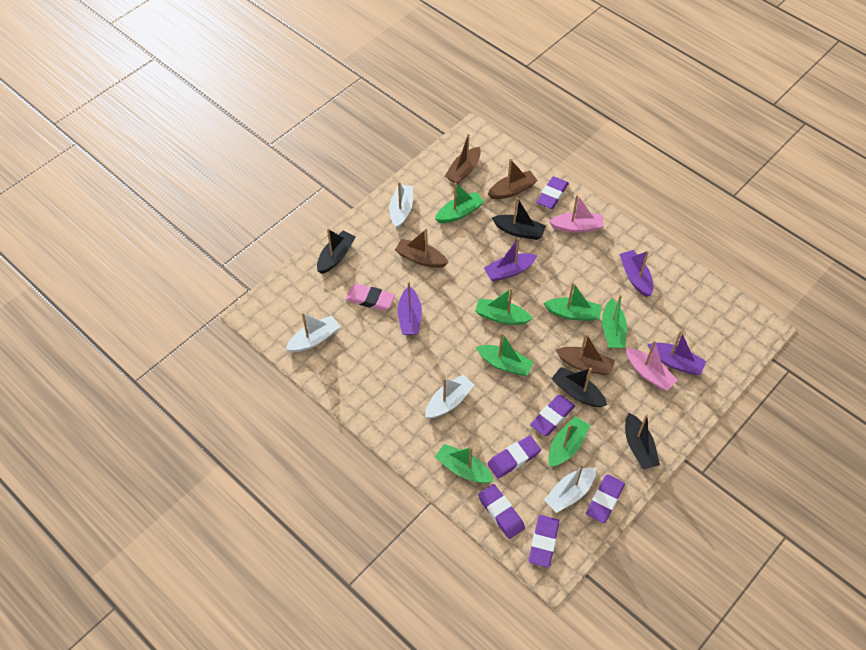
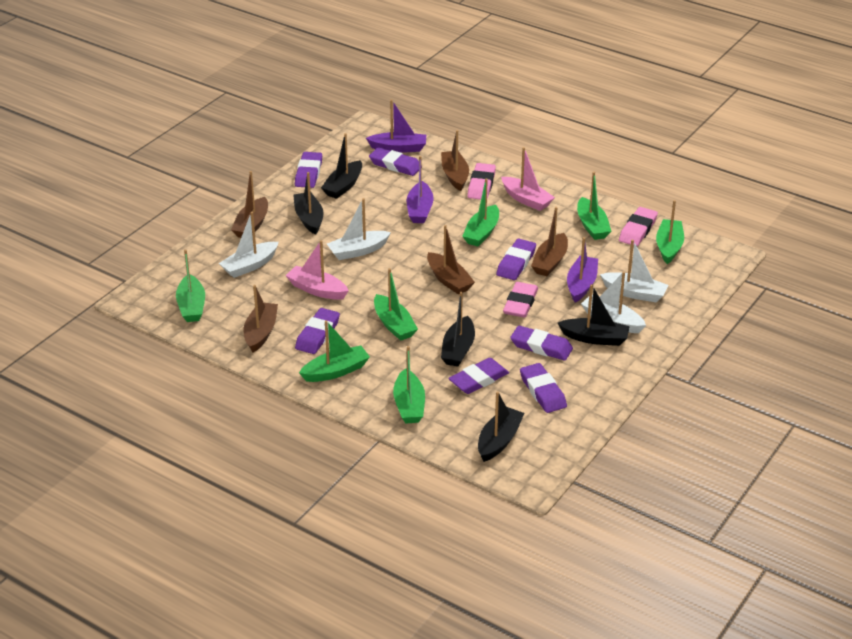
black boat: [317,229,356,274] [492,197,546,240] [551,367,607,407] [625,413,660,469] = 4 -> [293,172,323,235] [321,133,362,199] [441,292,475,367] [478,391,524,462] [558,284,630,346] = 5
brown boat: [395,229,449,268] [445,134,481,184] [488,159,538,199] [556,334,615,375] = 4 -> [231,171,268,238] [244,285,278,353] [427,225,475,294] [441,130,469,191] [531,207,568,276] = 5
pink eraser: [346,284,395,311] = 1 -> [467,163,496,200] [503,282,538,318] [619,207,658,246] = 3
purple boat: [398,282,422,335] [484,238,537,281] [619,250,653,297] [647,331,707,375] = 4 -> [366,99,426,153] [407,156,434,223] [567,237,598,302] = 3
purple eraser: [478,484,525,539] [487,435,541,479] [528,515,559,568] [530,395,575,436] [536,176,569,209] [586,474,625,523] = 6 -> [295,152,322,188] [295,308,340,354] [369,147,419,176] [448,358,509,394] [496,239,536,280] [510,326,573,361] [520,363,567,413] = 7

